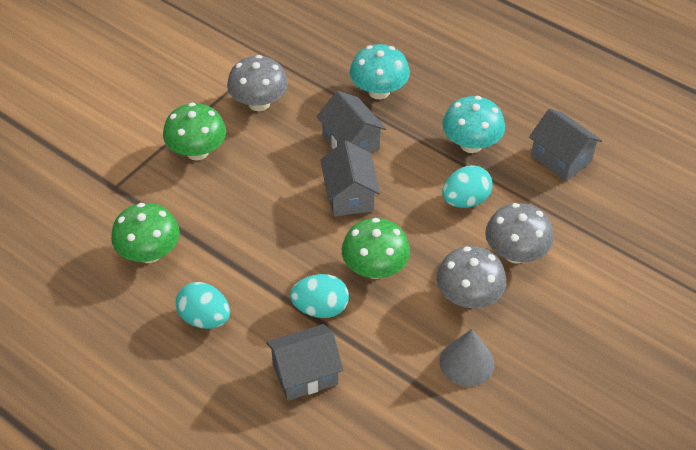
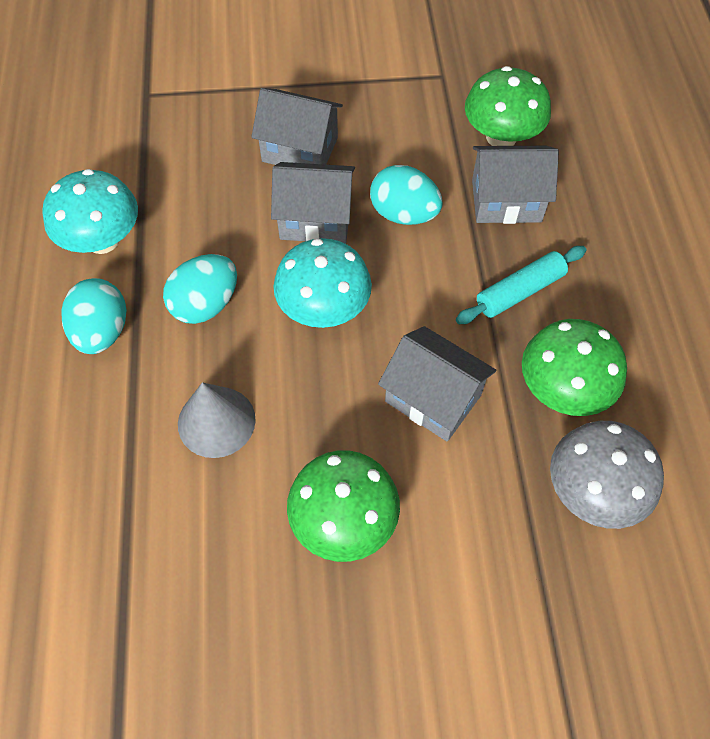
grey mushroom: [227,55,288,111] [437,246,507,308] [485,203,554,264] = 3 -> [550,421,664,529] = 1
turquoise rolling pin: none = 0 -> [456,246,586,324] = 1

